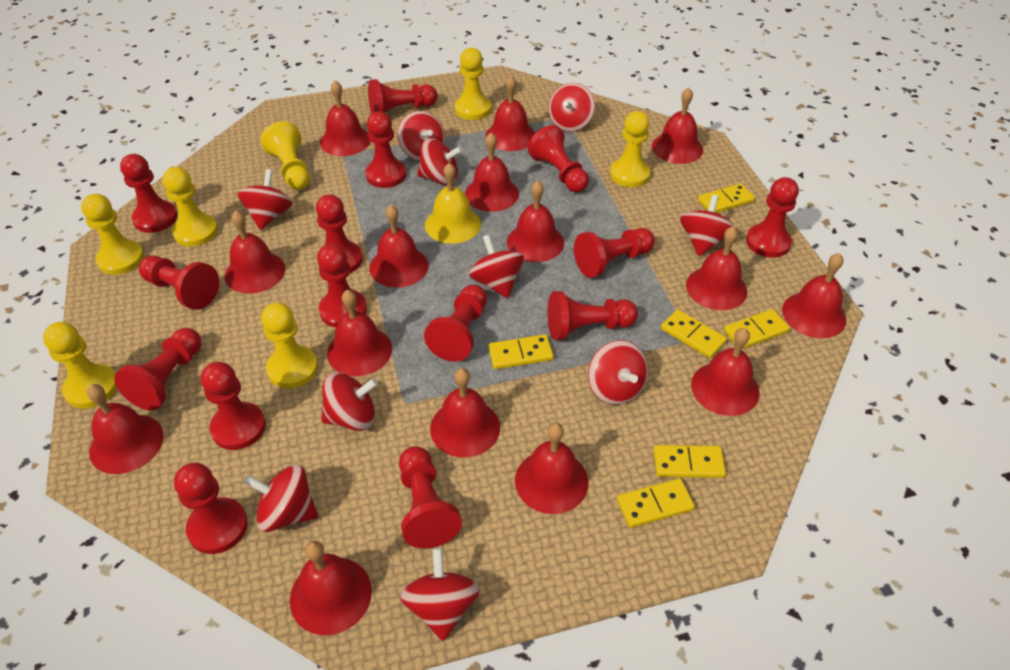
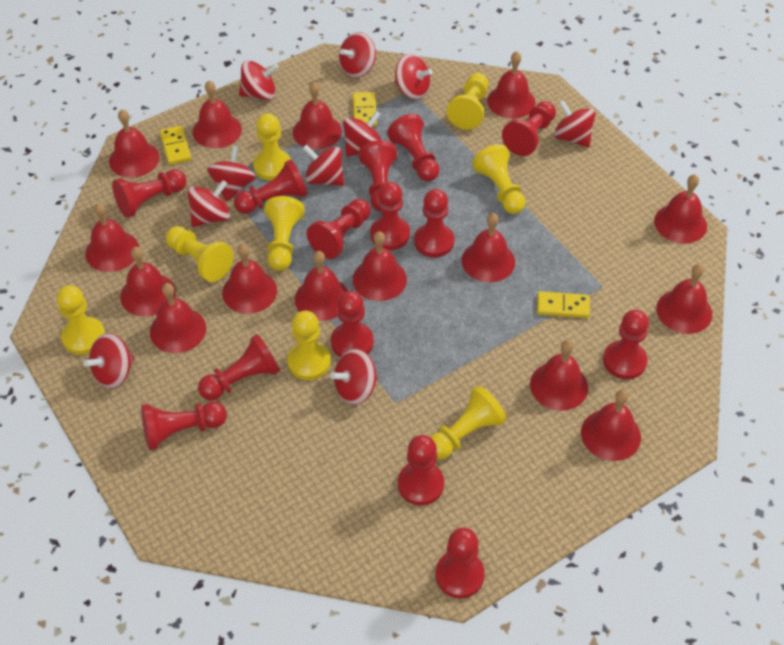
red pawn: [114,328,201,411] [120,154,177,233] [139,256,219,310] [174,463,248,554] [201,362,266,450] [316,195,363,273] [317,244,367,328] [365,112,406,188] [368,79,438,114] [399,446,462,549] [424,285,487,362] [528,125,589,192] [548,291,638,340] [574,228,655,278] [746,177,799,258] = 15 -> [112,169,187,218] [141,402,227,450] [198,334,280,401] [234,159,308,214] [307,199,371,259] [331,291,374,357] [359,140,397,212] [370,182,410,250] [387,114,440,181] [398,435,444,505] [414,189,454,257] [436,527,485,598] [502,101,556,156] [603,310,649,379] = 14
yellow bell: [425,163,481,244] = 1 -> none = 0
yellow domino: [488,334,554,369] [617,478,695,528] [653,445,726,478] [661,310,727,358] [698,183,755,213] [724,309,790,349] = 6 -> [160,126,191,165] [353,92,377,127] [537,291,590,318] = 3
yellow pawn: [43,322,117,409] [81,194,144,275] [162,167,218,247] [260,122,310,190] [261,302,318,389] [454,48,491,120] [610,111,651,187] = 7 -> [57,285,106,355] [166,226,234,282] [253,113,291,181] [264,196,305,271] [287,311,331,380] [430,386,507,460] [447,73,488,130] [472,144,526,214] = 8

